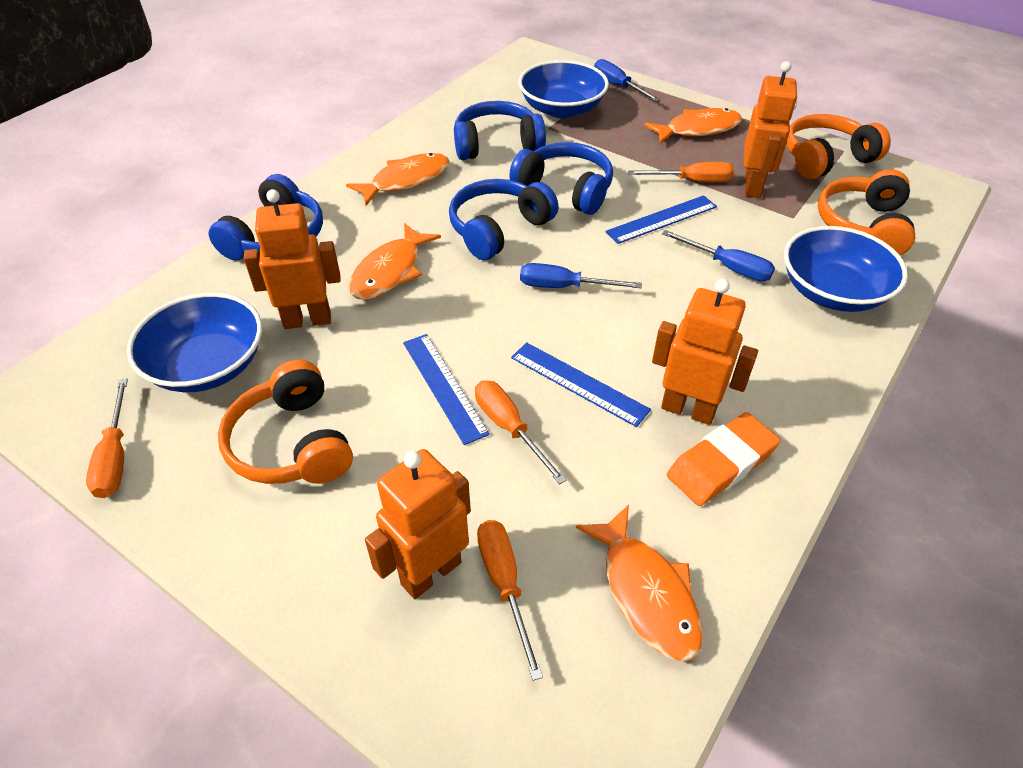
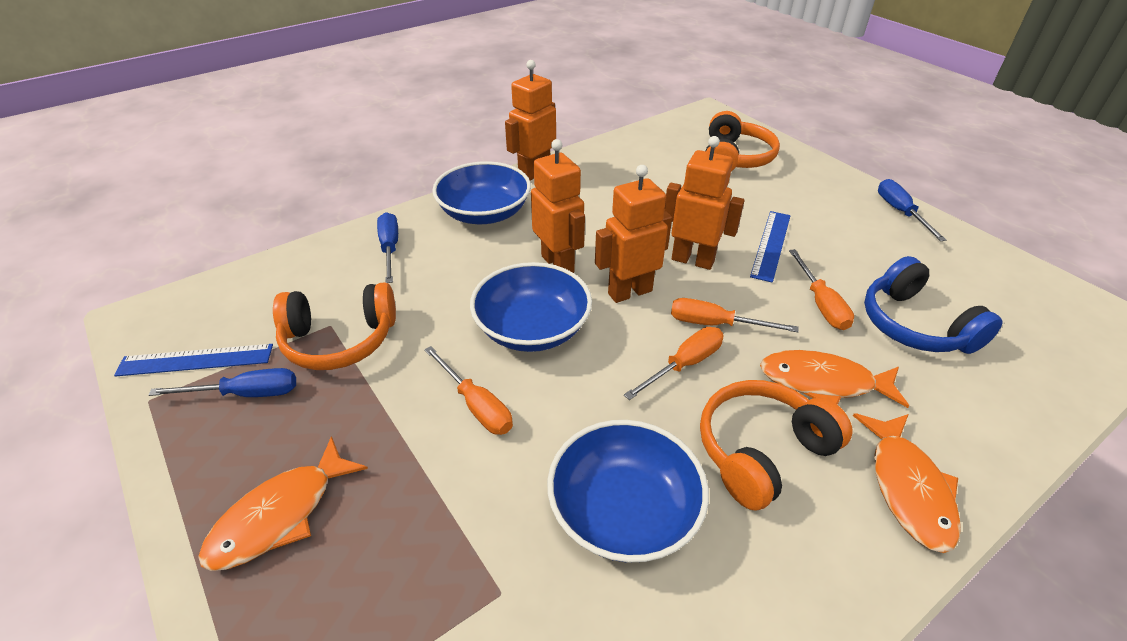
blue headphones: [209,174,323,261] [449,179,559,260] [454,101,546,160] [509,142,613,215] = 4 -> [864,256,1003,354] = 1
blue ruler: [403,334,490,445] [511,342,651,427] [605,195,717,244] = 3 -> [114,344,273,377] [750,211,791,283] = 2
orange eraser: [667,412,780,506] = 1 -> none = 0
orange fish: [346,153,450,206] [348,223,441,300] [576,504,703,661] [644,108,742,144] = 4 -> [198,436,368,571] [760,350,909,408] [853,413,961,553] = 3

